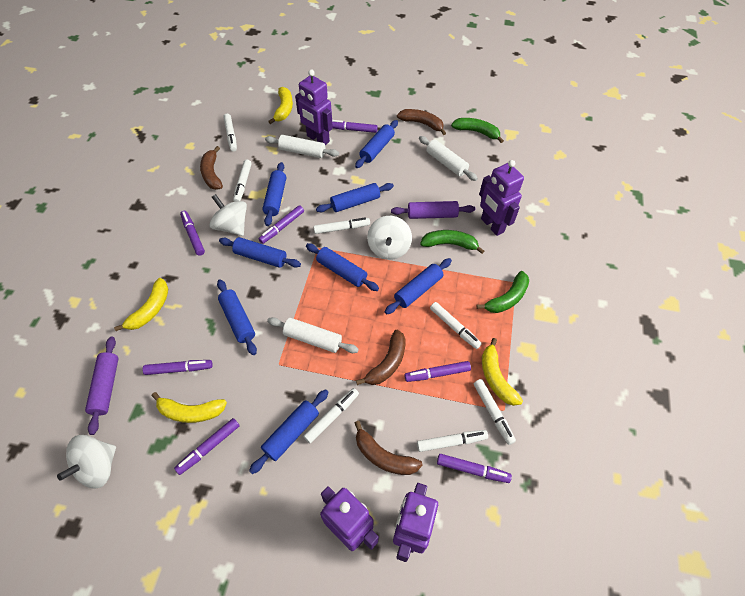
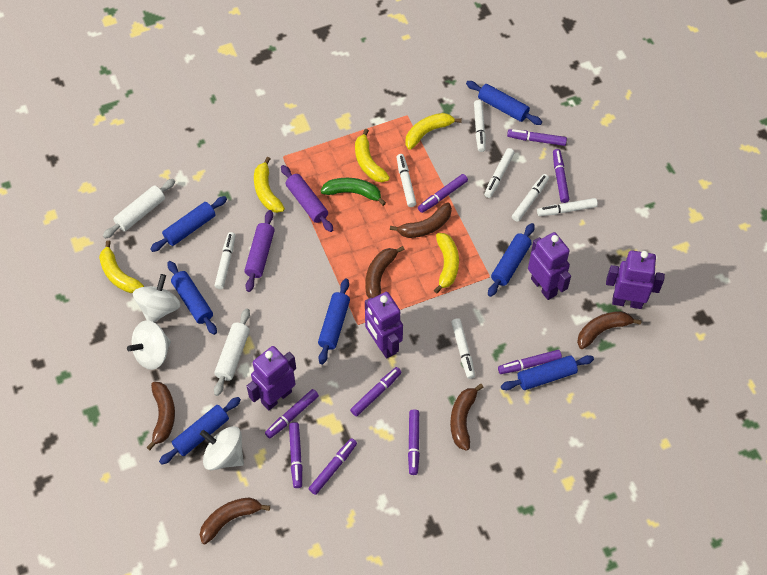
blue rolling pin: [217,279,257,355] [219,237,301,268] [249,389,329,474] [262,162,286,226] [306,243,379,291] [316,183,394,212] [355,120,398,168] [385,258,452,314] = 8 -> [150,196,227,252] [159,397,241,465] [167,261,217,335] [318,279,350,364] [466,81,542,125] [488,223,535,297] [501,355,594,390] = 7
brown banana: [200,146,223,190] [355,421,423,475] [356,330,406,385] [397,109,446,135] = 4 -> [146,382,175,450] [200,497,270,544] [365,246,405,298] [390,202,452,238] [450,384,483,451] [577,311,642,349] = 6
green banana: [420,230,484,254] [451,118,504,143] [476,271,529,313] = 3 -> [321,178,386,206] = 1
purple marker: [143,360,213,375] [174,418,240,475] [180,211,205,256] [258,205,304,244] [332,120,378,133] [404,361,471,382] [437,454,512,483] = 7 -> [265,389,319,438] [289,422,302,488] [309,438,357,495] [350,367,402,417] [408,410,420,475] [418,174,468,213] [498,350,562,374] [507,129,567,146] [553,149,570,203] = 9
white rolling pin: [265,135,339,158] [267,317,359,353] [419,136,478,181] = 3 -> [103,179,175,239] [214,308,250,396] = 2
yellow banana: [114,278,168,331] [152,392,227,423] [268,87,293,124] [482,338,523,406] = 4 -> [99,240,144,293] [254,157,285,213] [355,129,390,182] [405,113,462,150] [434,233,459,293] = 5

